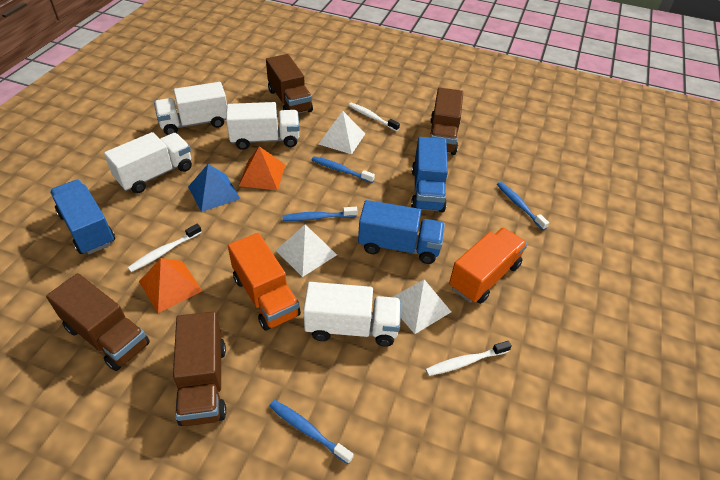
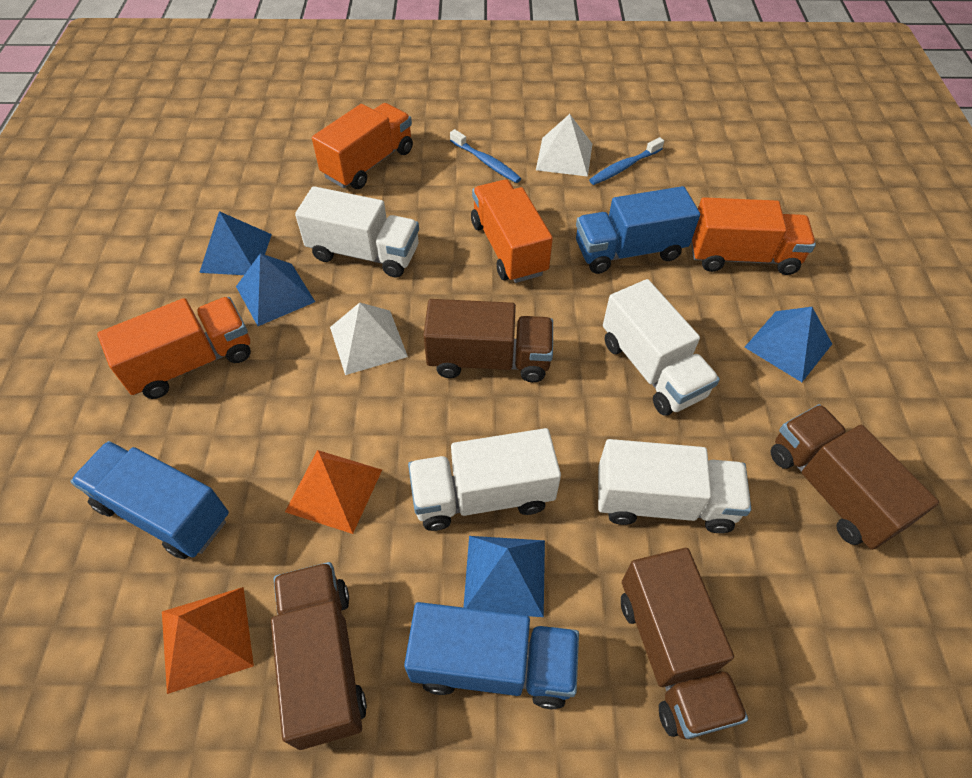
blue pyramid: [188,164,240,212] = 1 -> [199,211,272,275] [236,253,315,326] [463,536,545,617] [745,307,832,382] = 4
blue toothbrush: [269,400,354,464] [282,207,358,221] [312,156,375,183] [497,182,549,230] = 4 -> [450,129,521,183] [589,137,664,185] = 2
orange truck: [228,233,301,331] [449,228,527,304] = 2 -> [97,297,251,399] [312,103,413,189] [471,180,553,283] [691,197,816,275] = 4
white pyramid: [276,224,337,277] [319,111,365,154] [393,279,451,334] = 3 -> [330,303,408,375] [536,114,592,177] = 2
white toothbrush: [128,223,202,272] [348,103,400,131] [426,341,512,376] = 3 -> none = 0

